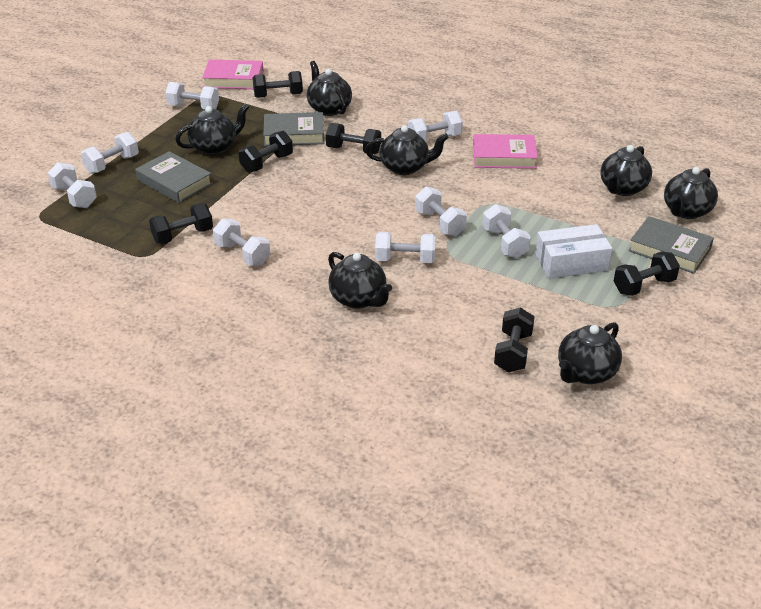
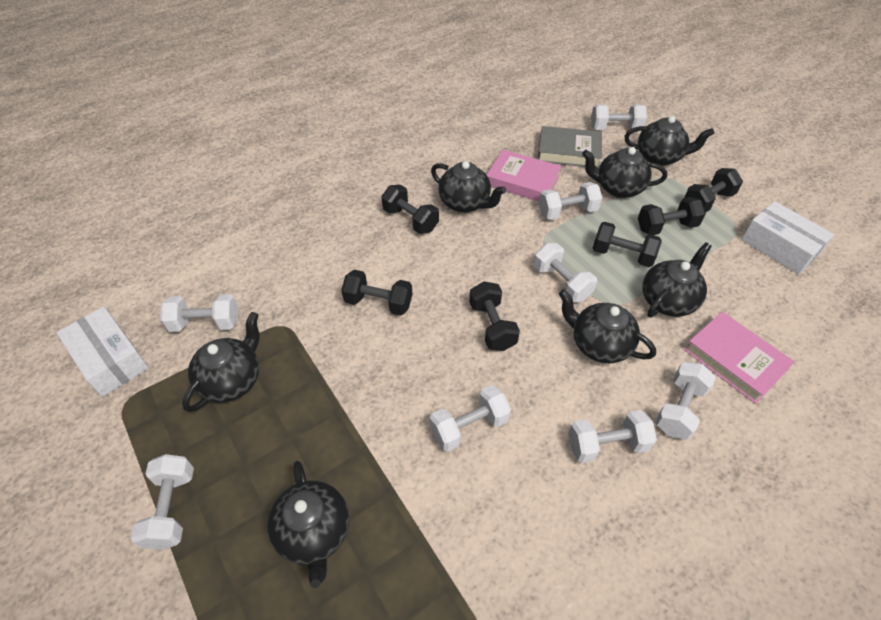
grey book: [135,151,212,203] [263,112,324,146] [628,216,714,274] = 3 -> [538,126,602,168] = 1
white box: [535,224,612,279] = 1 -> [56,306,149,397] [741,201,835,275] = 2

